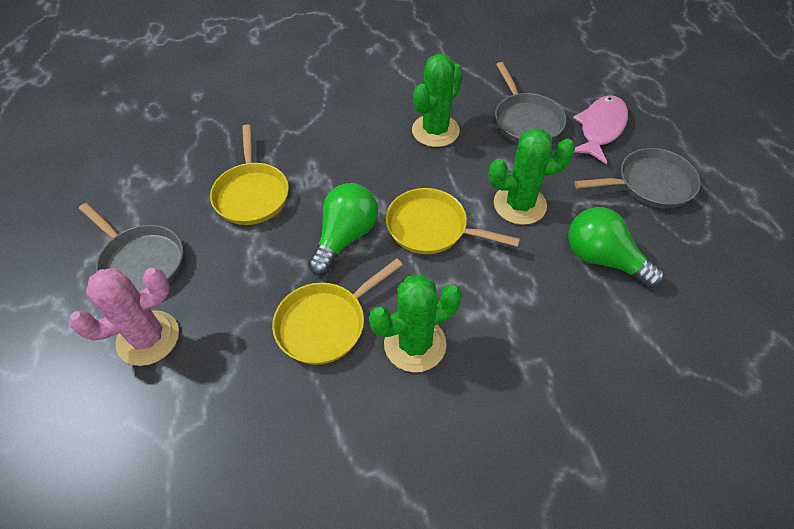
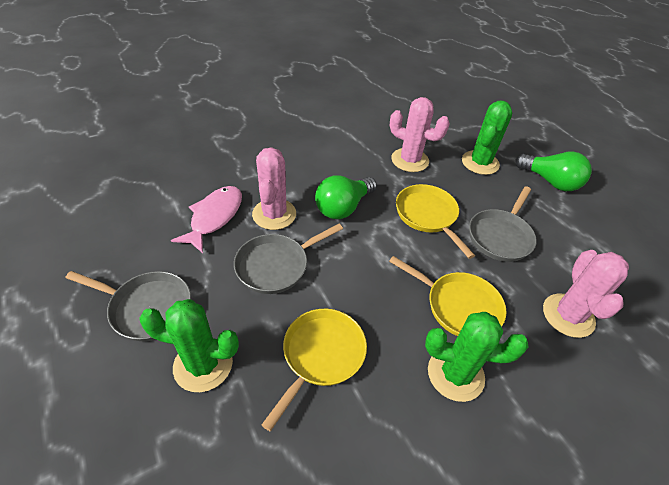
pink cactus: [69,268,179,366] = 1 -> [252,147,296,230] [390,97,450,172] [543,250,629,338] = 3

